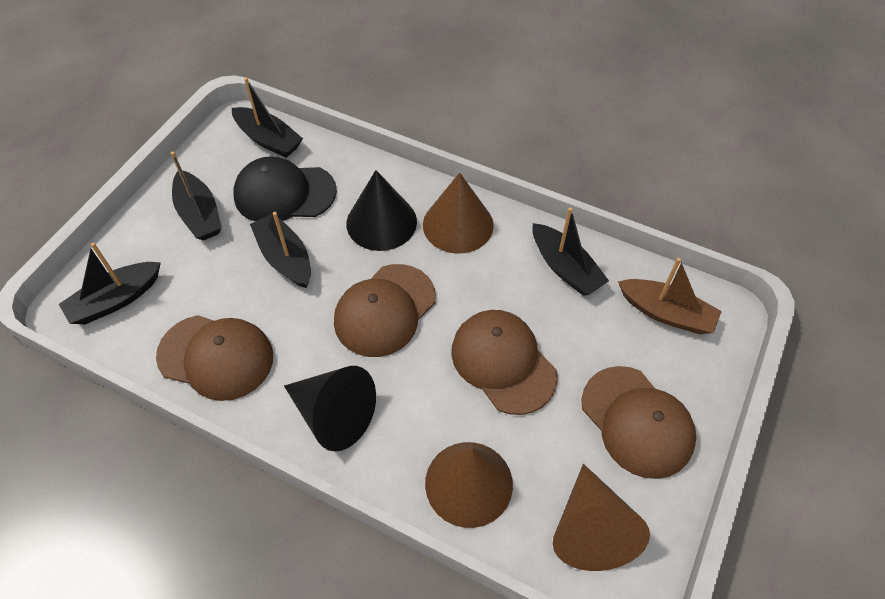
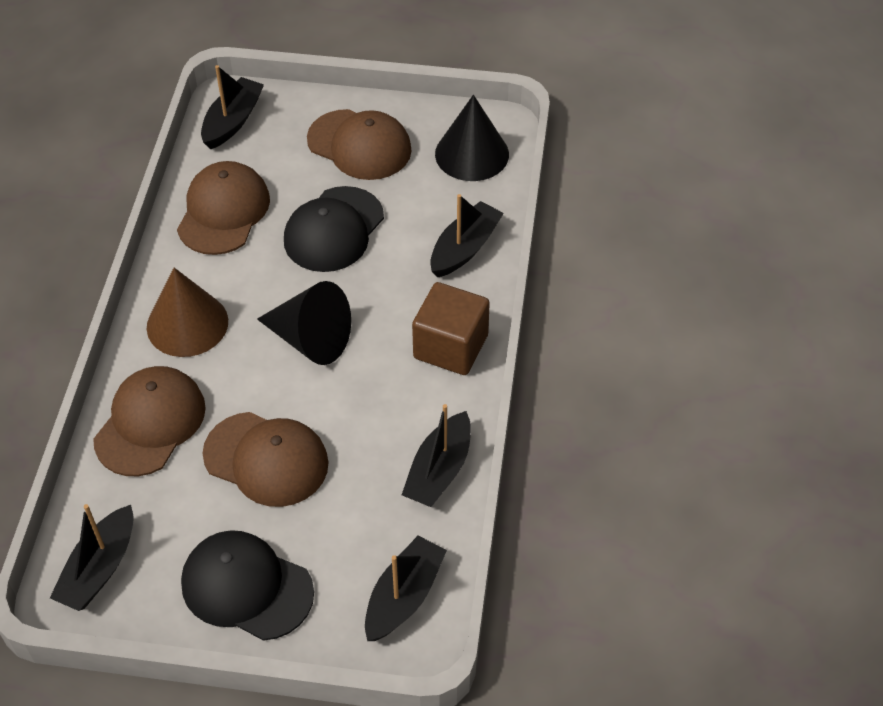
black cap: [233,156,337,221] = 1 -> [181,530,314,641] [284,186,384,272] = 2
brown boat: [618,258,722,334] = 1 -> none = 0
brown cone: [423,173,494,254] [425,442,513,528] [553,464,650,571] = 3 -> [147,268,228,357] = 1
brown cube: none = 0 -> [412,282,490,375] = 1

